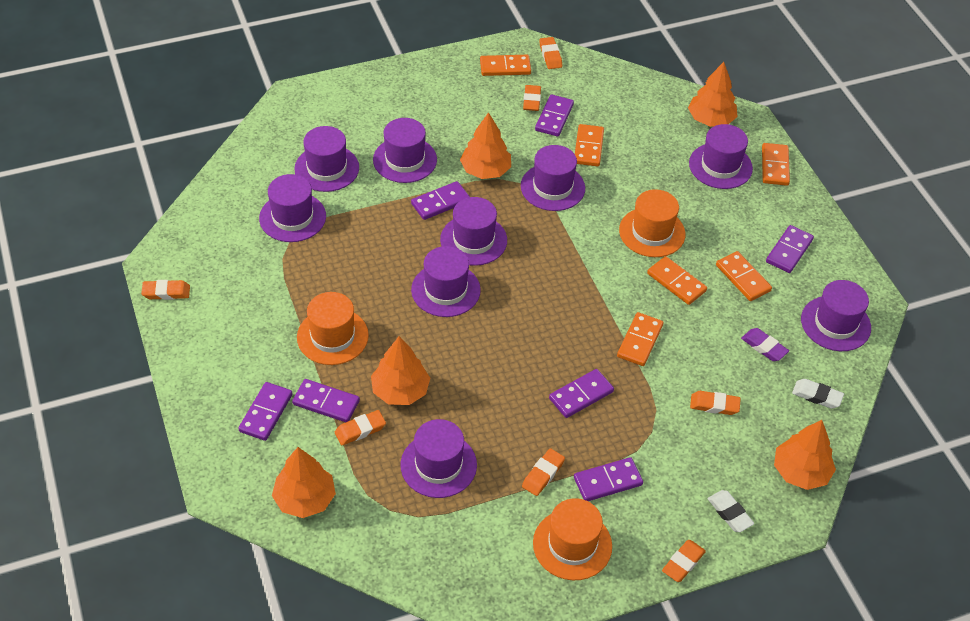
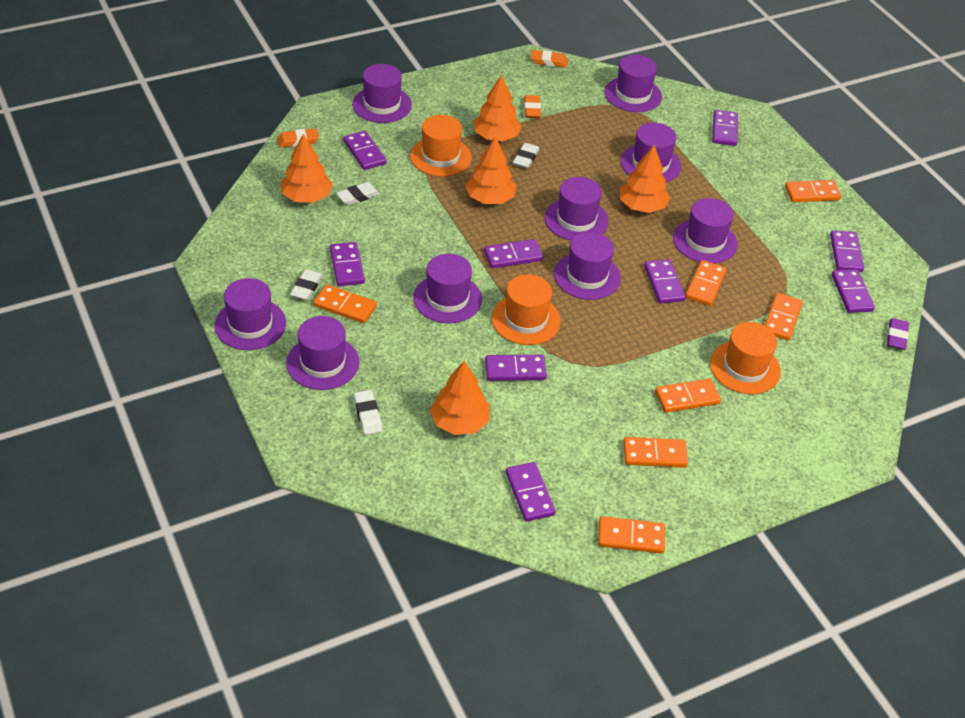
orange domino: [480,55,531,76] [575,124,604,166] [617,312,663,366] [647,256,707,305] [716,251,772,301] [762,143,790,186] = 6 -> [313,285,377,323] [598,516,665,554] [623,437,688,468] [655,379,721,413] [685,260,727,306] [765,293,803,341] [785,180,841,202] = 7
orange eraser: [141,280,190,300] [335,410,386,445] [522,448,565,496] [523,85,541,111] [539,37,562,69] [662,540,706,582] [690,391,741,415] = 7 -> [277,129,319,147] [524,95,541,118] [531,50,568,68] = 3
purple domino: [238,382,293,441] [292,379,360,422] [411,181,470,220] [535,94,574,137] [549,369,614,418] [574,457,643,501] [766,225,814,273] = 7 -> [330,242,365,286] [343,131,386,170] [484,239,543,268] [485,355,547,381] [506,462,556,522] [644,259,686,304] [712,110,738,146] [830,230,864,272] [832,269,875,313] = 9
white eraser: [708,490,754,532] [792,379,844,409] = 2 -> [290,269,323,300] [336,182,380,205] [354,390,382,435] [513,143,540,169] = 4

